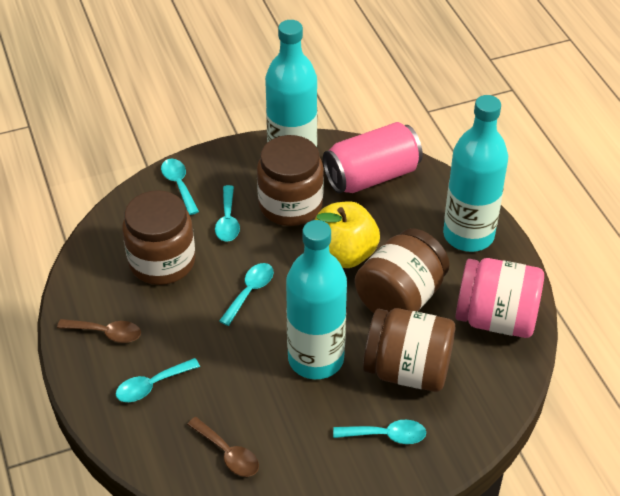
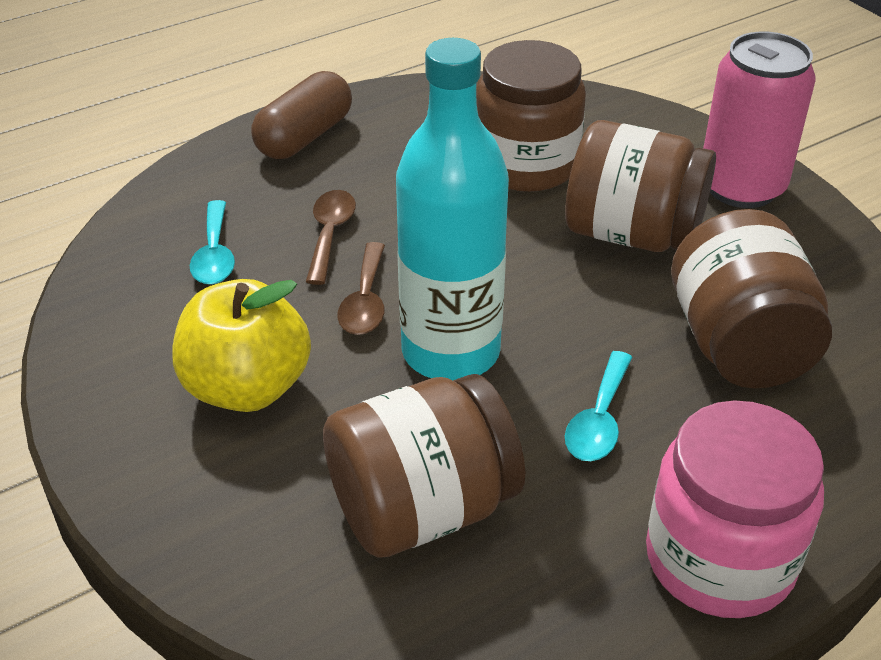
brown capsule: none = 0 -> [251,71,352,159] = 1
turquoise bottle: [265,20,317,147] [286,220,347,379] [443,95,508,252] = 3 -> [396,38,509,380] = 1
turquoise spoon: [116,358,200,402] [161,159,199,215] [215,185,240,242] [219,263,274,326] [333,420,426,444] = 5 -> [190,200,235,285] [565,351,633,461] = 2

